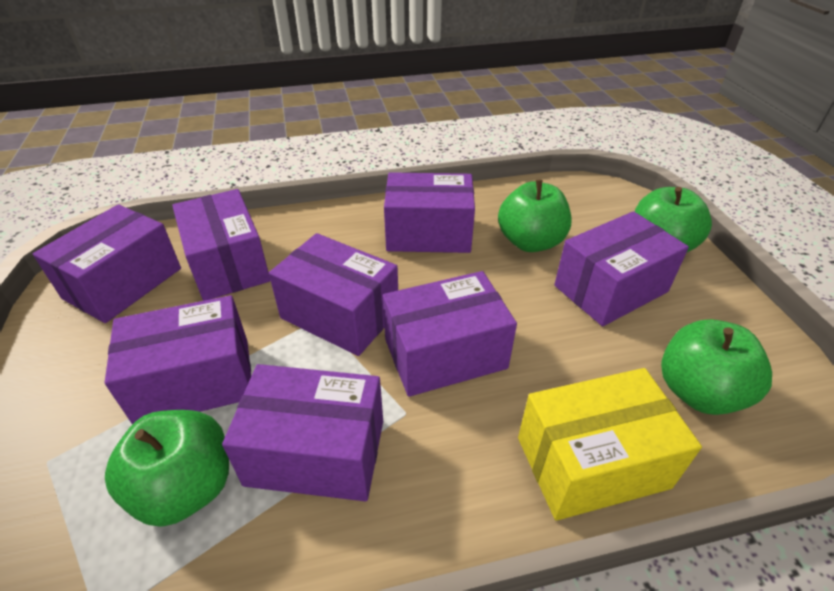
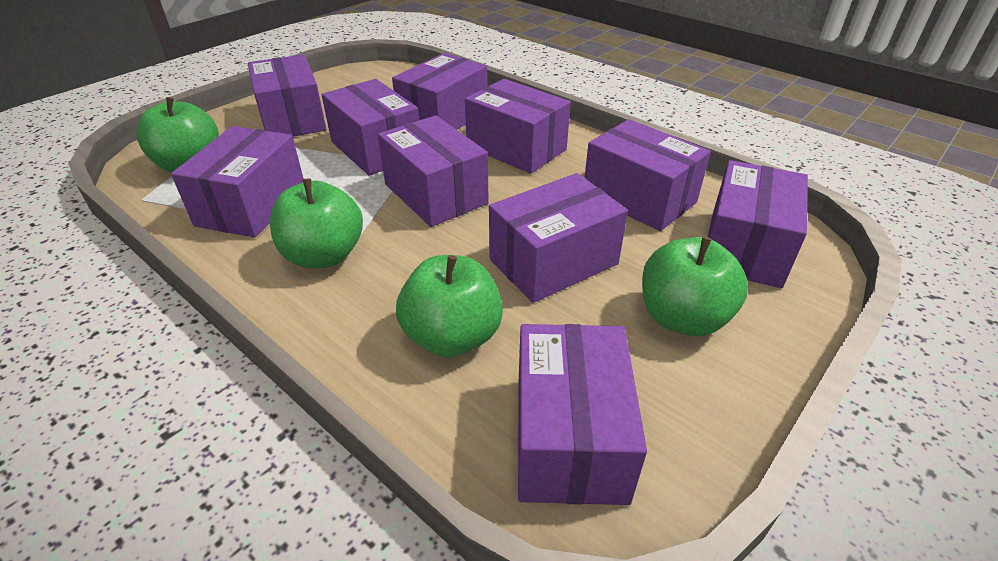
purple box: [33,204,181,323] [105,295,251,425] [172,189,270,301] [222,364,383,502] [269,233,398,356] [383,271,517,397] [384,172,475,253] [554,211,689,326] = 8 -> [171,126,304,238] [248,54,326,136] [322,79,419,176] [378,115,489,227] [392,53,487,130] [465,79,571,174] [489,173,628,303] [518,324,647,505] [585,119,711,231] [708,160,808,288] = 10
yellow box: [518,368,702,521] = 1 -> none = 0

